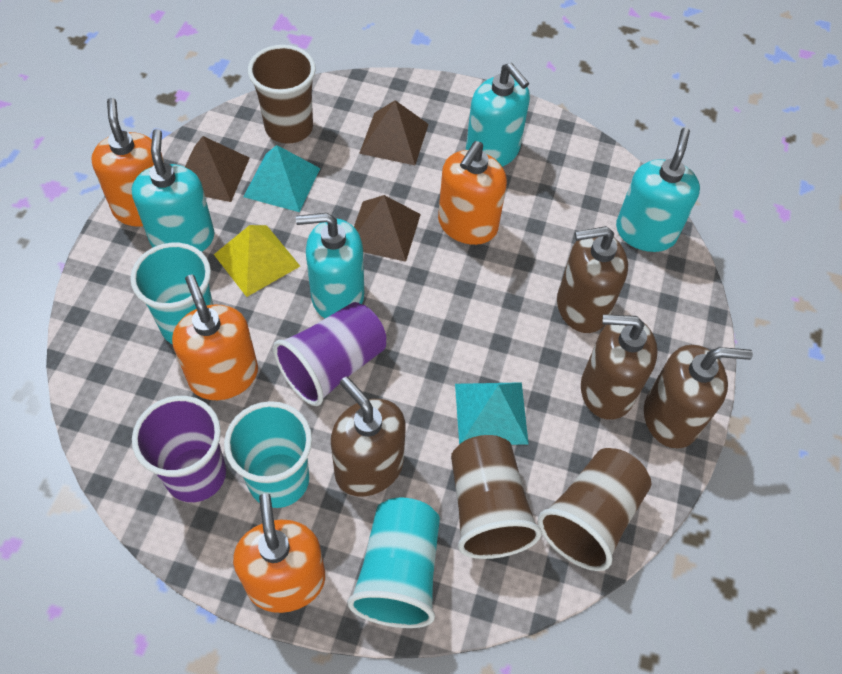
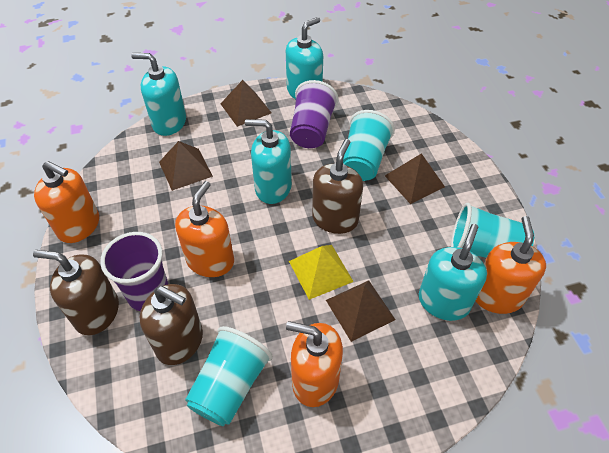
brown cup: [248,45,316,144] [451,435,542,559] [538,448,651,571] = 3 -> none = 0
brown pyramid: [185,136,250,202] [354,195,421,262] [359,100,429,165] = 3 -> [159,141,213,191] [220,80,272,127] [326,280,396,342] [385,153,445,204] = 4
brown soap dispenser: [331,377,406,496] [557,226,628,333] [581,314,658,420] [644,345,753,448] = 4 -> [33,250,119,335] [140,284,203,365] [312,139,363,234] = 3
turquoise pyramid: [243,145,320,212] [455,382,529,445] = 2 -> none = 0

